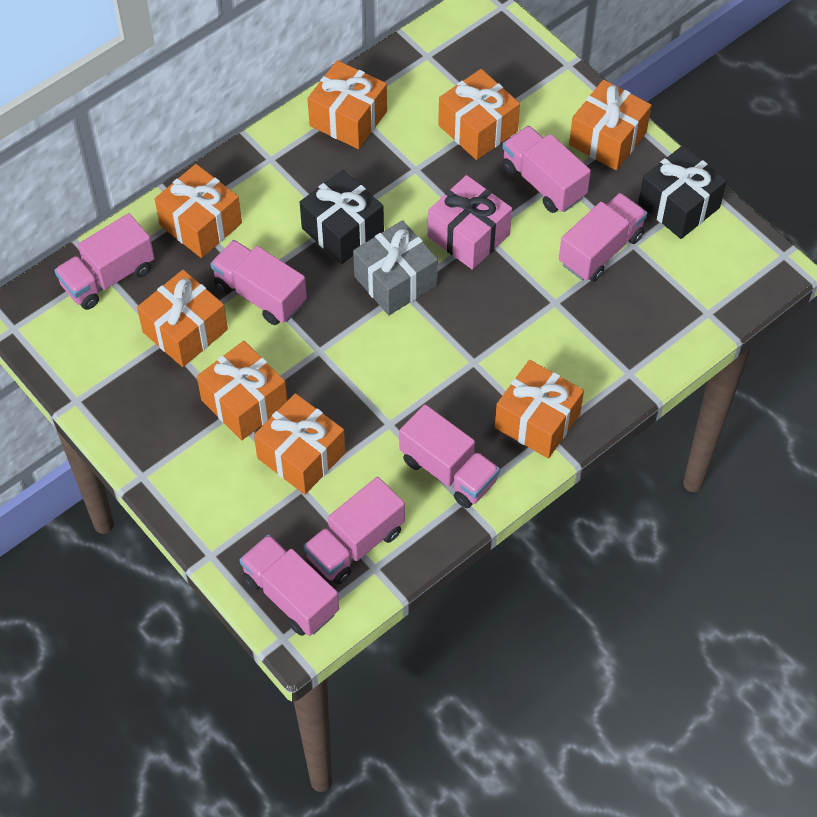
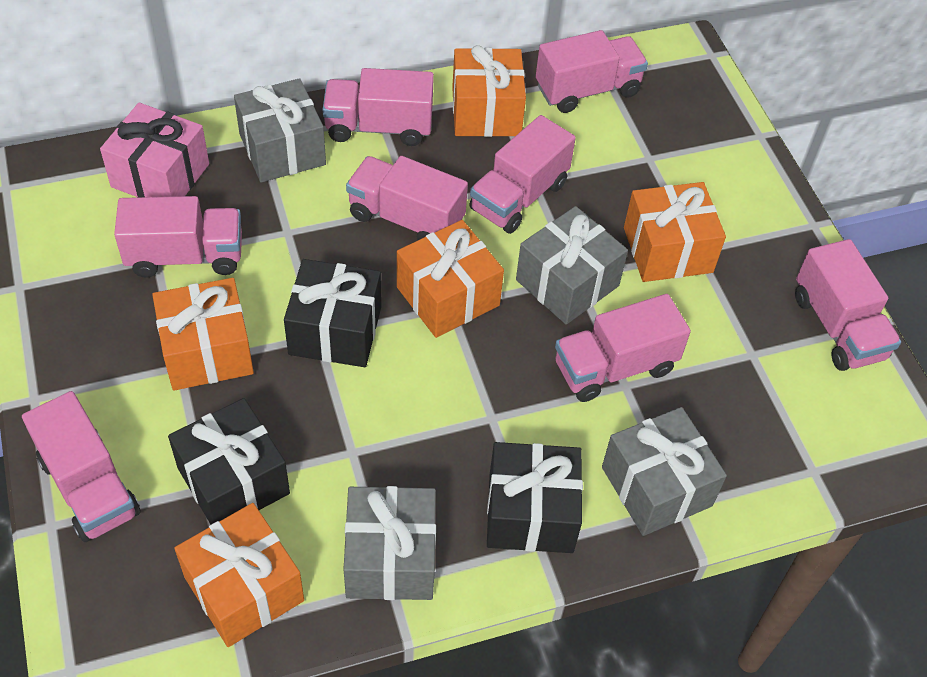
black gift: [300,170,384,264] [638,145,727,239] = 2 -> [168,398,290,525] [284,259,381,367] [487,442,583,553] = 3
grey gift: [353,220,438,315] = 1 -> [234,78,326,183] [344,486,436,600] [516,206,628,325] [602,407,727,536] = 4
orange gift: [137,270,228,367] [155,164,242,258] [197,341,287,441] [254,393,346,494] [308,60,387,149] [438,69,520,160] [495,360,584,458] [569,80,652,170] = 8 -> [152,278,254,391] [174,503,304,647] [397,220,504,338] [452,45,526,137] [624,182,726,282] = 5
pink truck: [54,213,154,310] [210,240,307,325] [240,534,339,636] [303,477,405,584] [399,404,500,508] [502,125,591,213] [559,193,647,282] = 7 -> [22,391,141,542] [114,196,242,278] [323,68,434,146] [346,156,468,241] [469,115,576,234] [536,30,648,113] [555,294,691,402] [795,239,901,371] = 8

